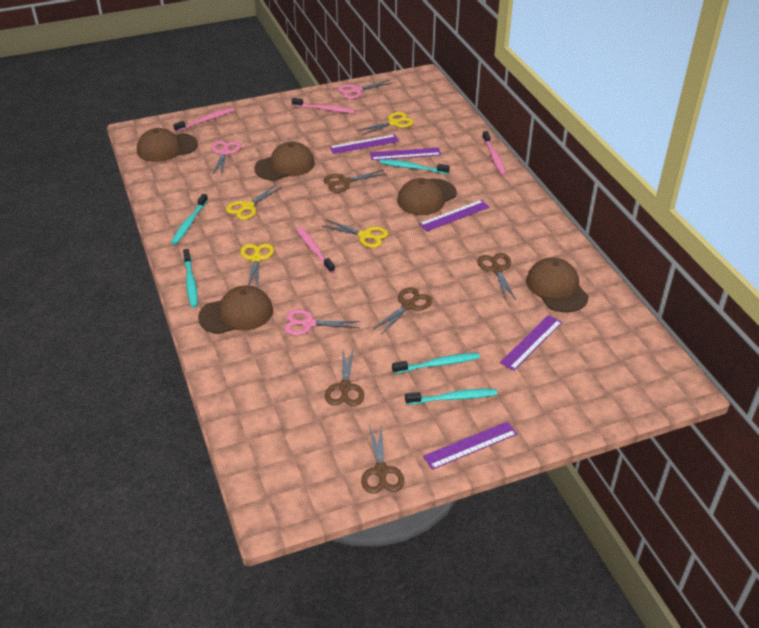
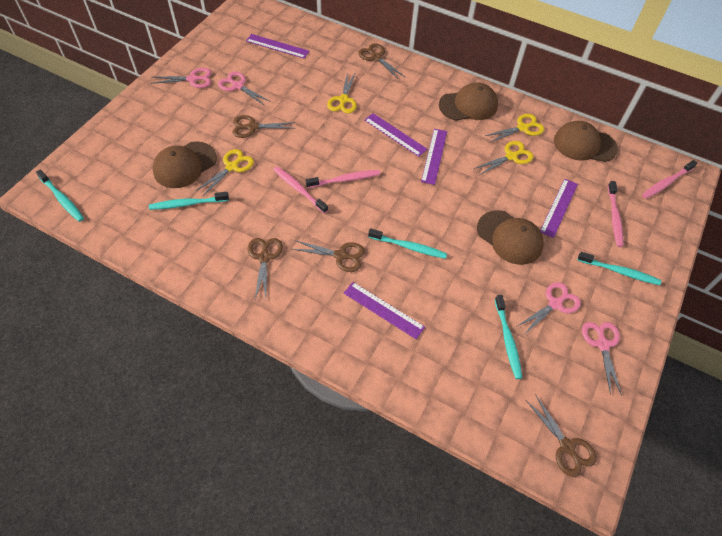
brown cap: [137,128,198,162] [198,285,273,334] [254,141,315,181] [397,178,457,215] [526,258,589,313] = 5 -> [153,141,217,188] [439,82,498,121] [477,210,544,265] [554,121,618,162] = 4
pink scissors: [212,141,241,175] [284,309,361,335] [338,80,392,99] = 3 -> [151,68,211,88] [218,72,271,106] [516,282,581,335] [582,322,622,396] = 4

